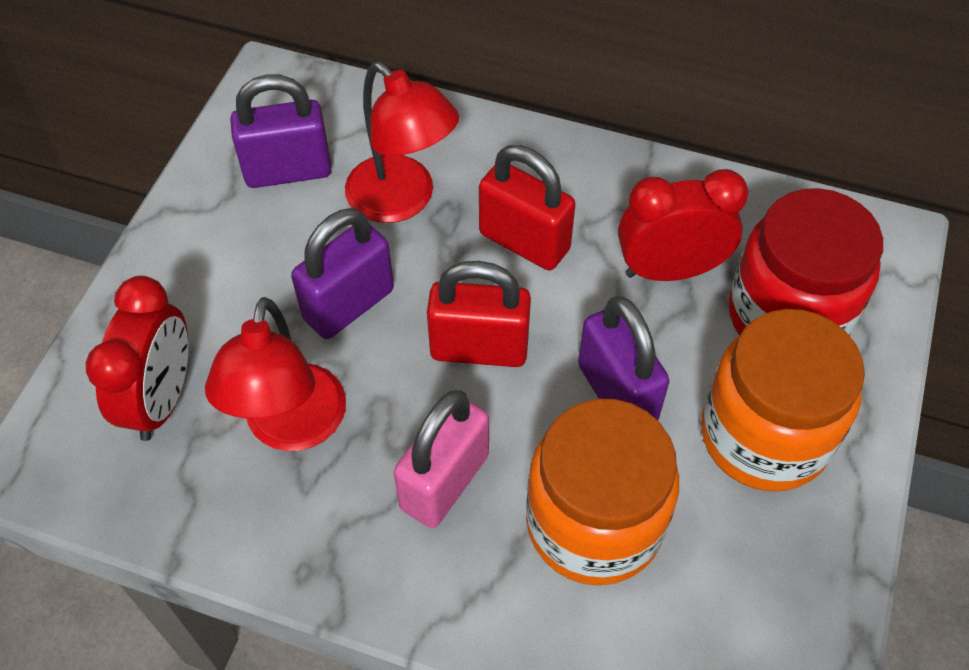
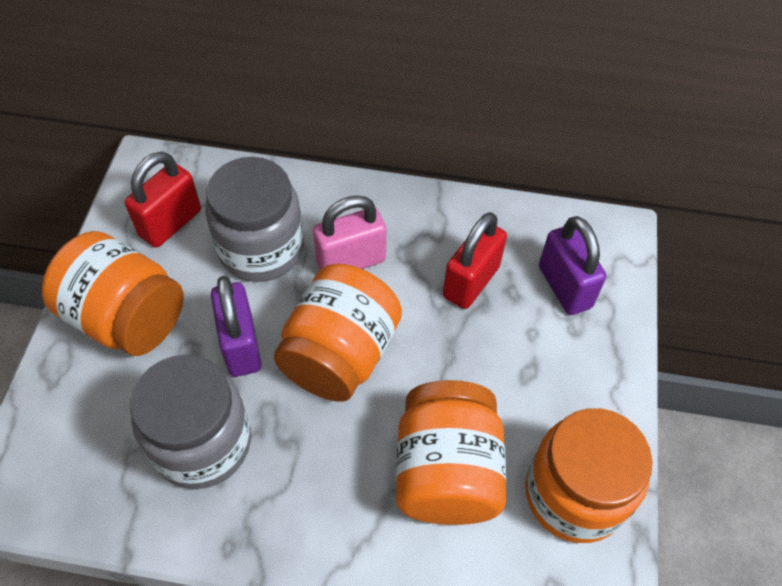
grey jar: none = 0 -> [130,355,251,489] [205,157,304,282] = 2
orange jar: [526,399,679,585] [701,309,865,491] = 2 -> [42,231,184,356] [274,264,402,402] [396,380,506,525] [525,408,653,543] = 4
purple padlock: [230,74,332,188] [291,208,394,339] [578,296,670,420] = 3 -> [211,276,261,377] [539,216,606,315] = 2
red clock: [86,276,188,441] [618,169,748,281] = 2 -> none = 0
red jar: [729,188,883,336] = 1 -> none = 0
red lamp: [205,297,346,451] [345,62,459,223] = 2 -> none = 0

